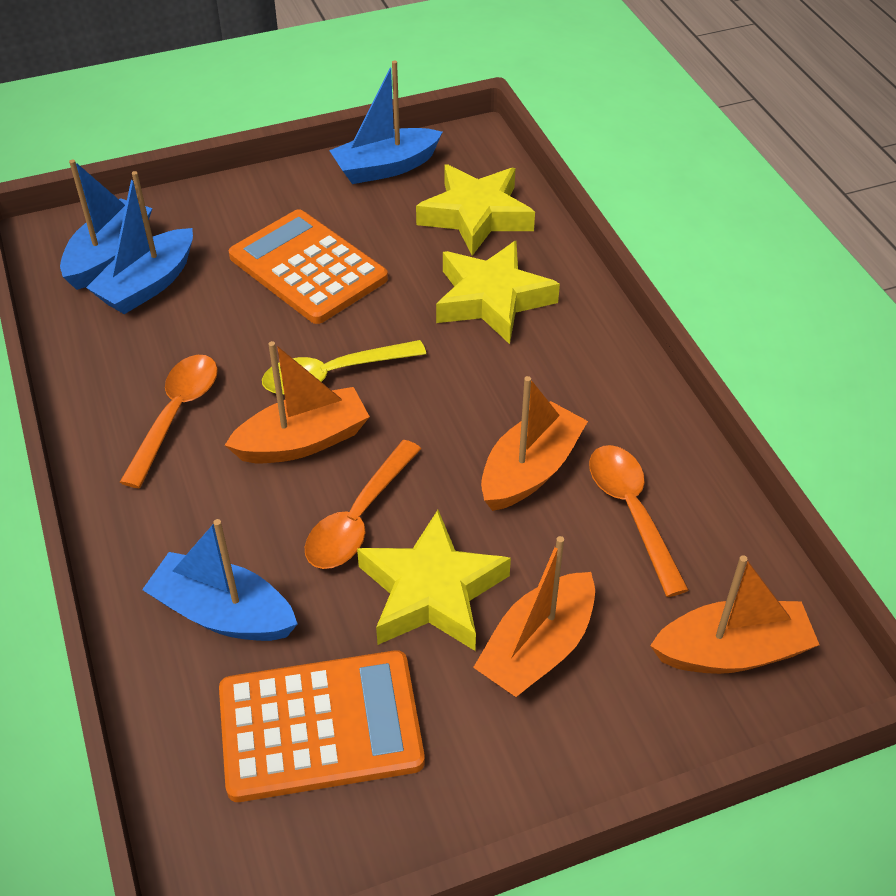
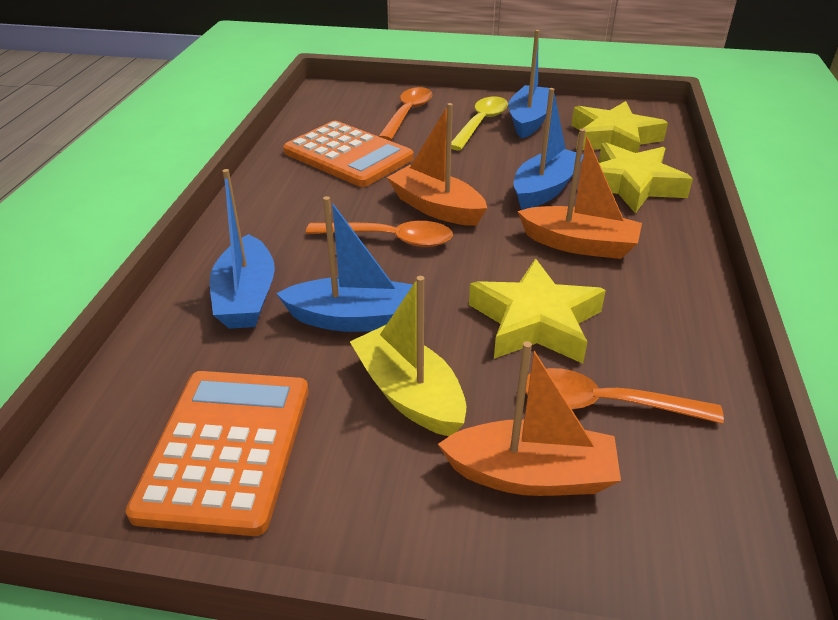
orange boat: [225,341,370,463] [473,536,595,697] [481,376,588,511] [650,555,819,674] = 4 -> [387,103,487,226] [438,341,621,496] [518,129,642,259] = 3
yellow boat: none = 0 -> [350,276,466,436] = 1

